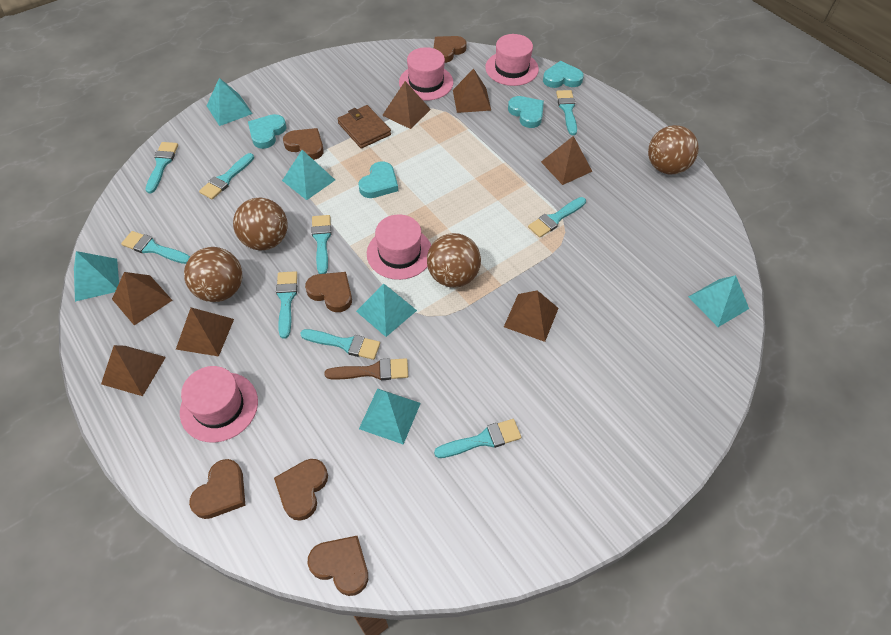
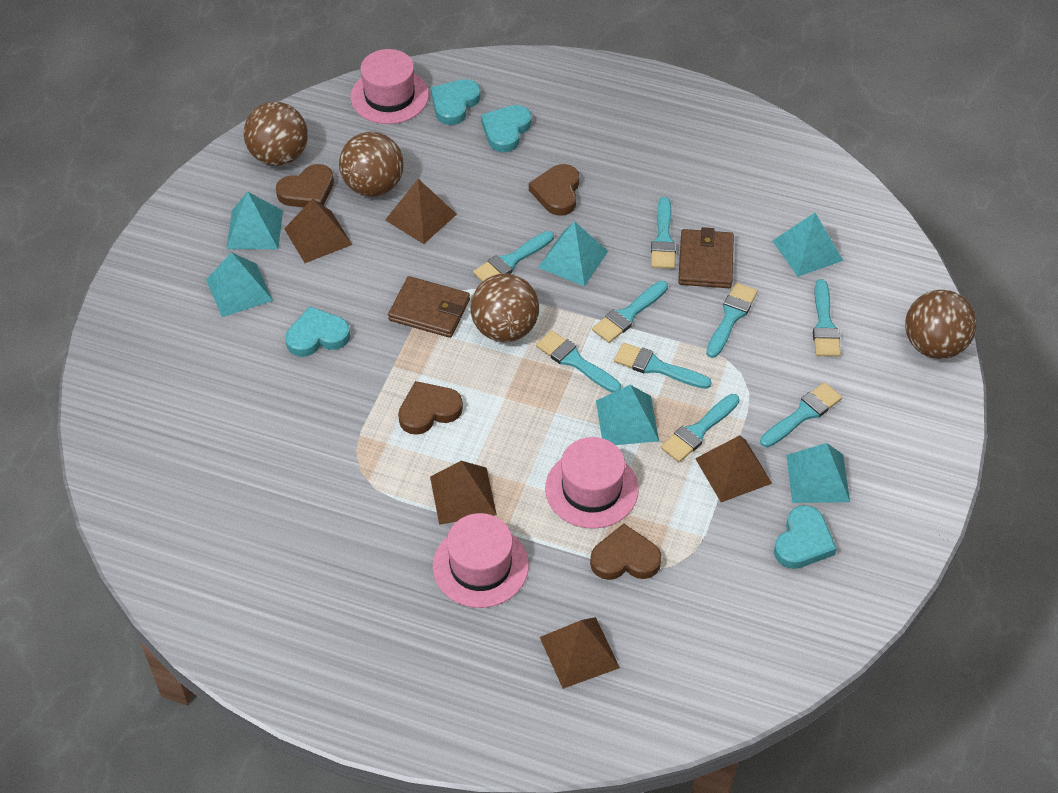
brown brush: [325,358,408,380] = 1 -> none = 0
brown heart: [189,459,245,519] [274,459,328,521] [283,128,324,160] [305,272,352,312] [308,536,368,596] [434,36,467,63] = 6 -> [276,164,334,207] [398,381,463,435] [529,164,579,216] [590,524,662,580] = 4
brown pyramid: [101,345,166,396] [112,272,173,325] [176,307,234,357] [382,81,431,129] [453,68,491,113] [504,290,558,342] [541,136,593,185] = 7 -> [284,198,352,263] [385,179,457,244] [430,461,497,525] [540,617,620,689] [695,435,772,502] = 5
brown wallet: [337,105,391,149] = 1 -> [388,276,470,338] [678,227,734,288] = 2
pink hat: [180,366,258,442] [367,214,431,280] [399,47,453,101] [485,34,539,86] = 4 -> [351,49,429,124] [433,513,529,608] [545,437,639,529] = 3

